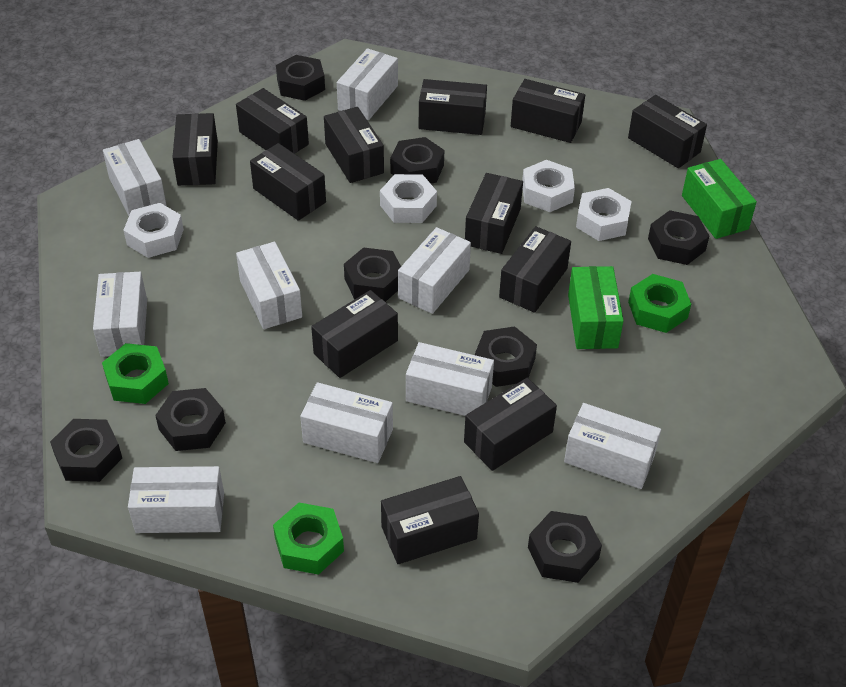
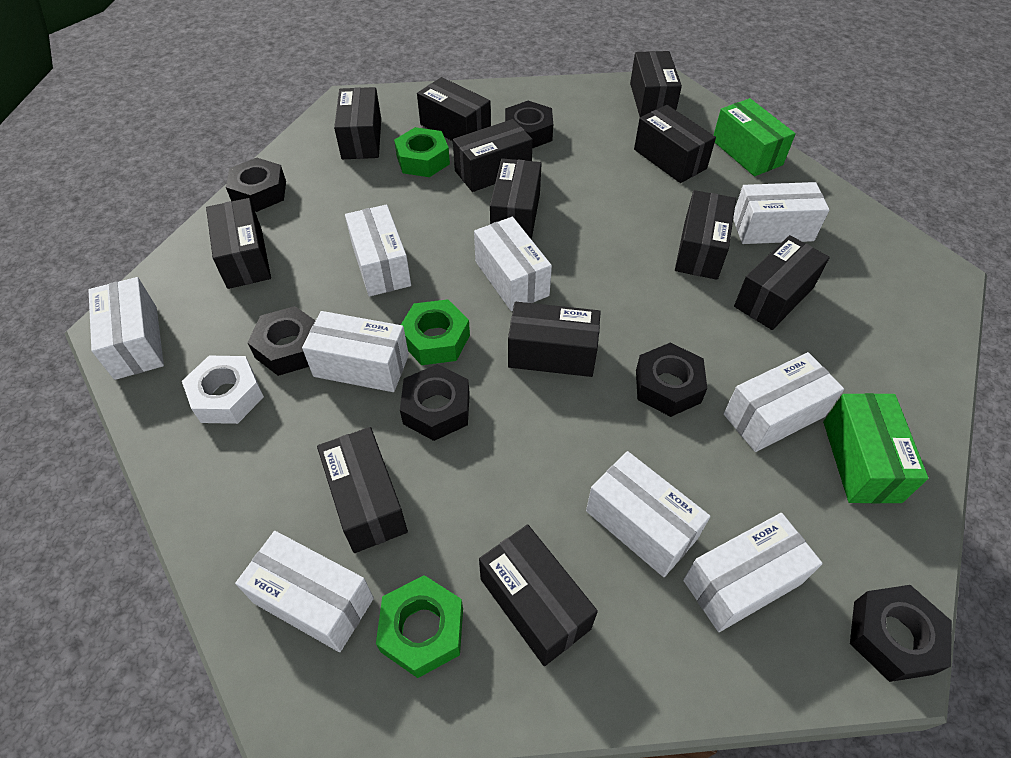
black nut: [50,419,122,482] [155,388,226,451] [276,55,325,101] [344,247,401,302] [390,137,444,184] [475,326,537,387] [528,511,602,583] [648,210,709,265] = 8 -> [226,158,286,212] [247,306,316,376] [400,364,470,441] [505,101,553,148] [636,343,707,417] [850,585,952,682] = 6
white nut: [123,203,184,258] [380,174,437,223] [522,160,575,212] [576,188,631,241] = 4 -> [182,356,264,424] = 1

